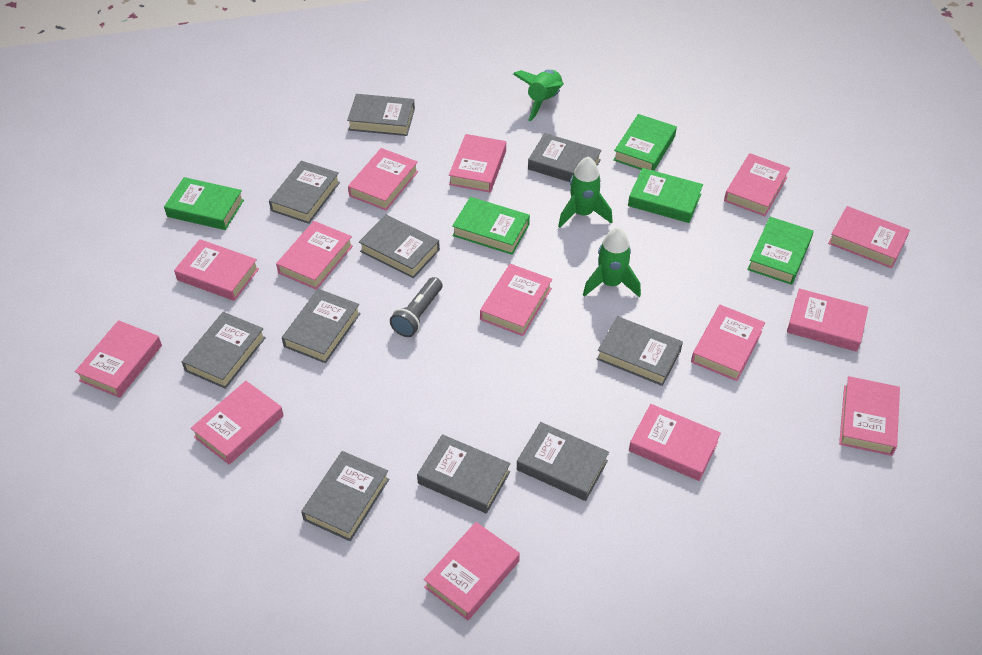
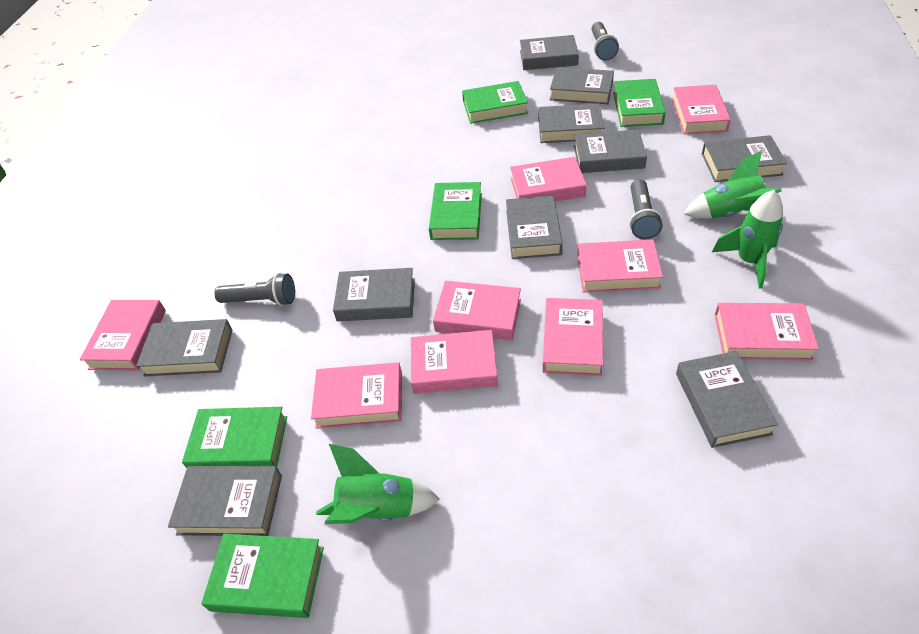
grey flashlight: [390,277,442,337] = 1 -> [214,273,295,306] [591,22,619,60] [629,179,663,239] = 3
pink book: [75,320,162,398] [174,239,259,301] [191,381,284,465] [276,221,353,290] [348,148,418,210] [424,522,520,620] [449,134,506,193] [480,264,552,336] [629,404,721,481] [691,305,765,381] [724,153,790,216] [787,289,868,352] [828,206,910,268] [839,376,900,456] = 14 -> [80,300,166,371] [311,362,402,429] [411,330,498,394] [433,281,521,341] [510,157,587,202] [542,298,603,376] [577,240,663,293] [672,85,731,134] [714,303,819,360] = 9

